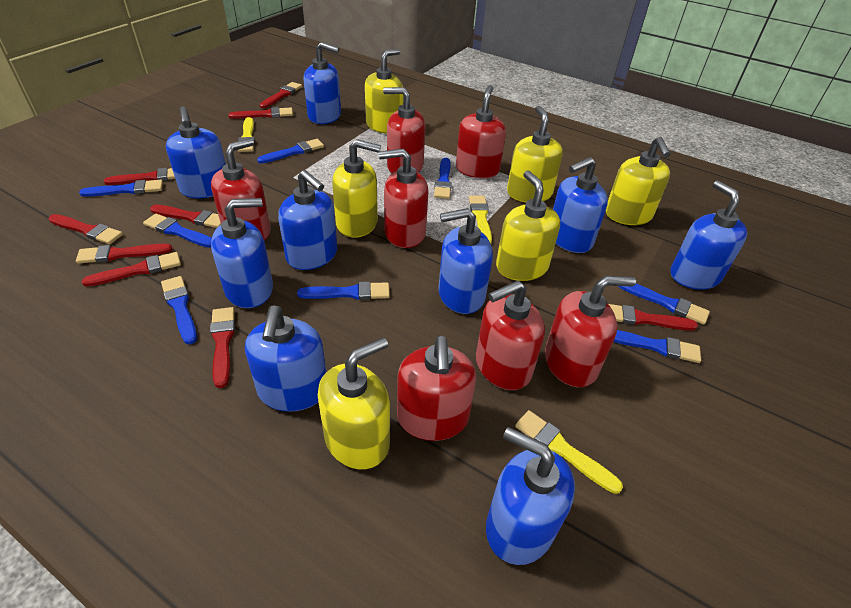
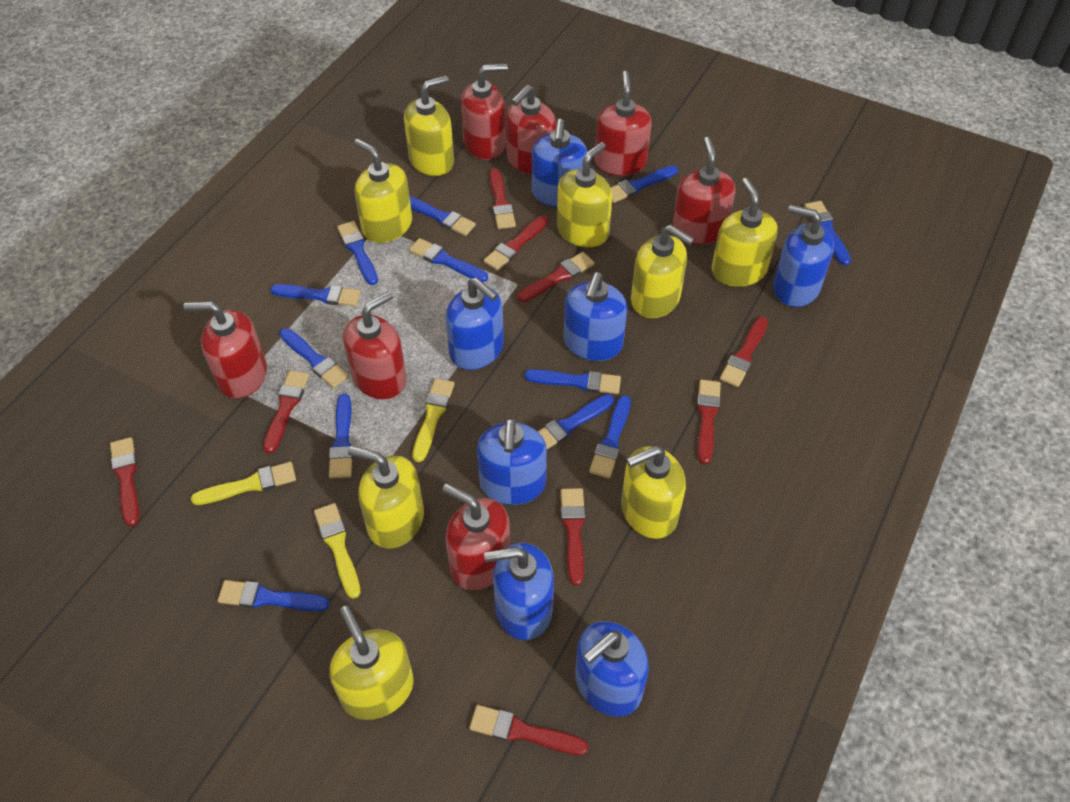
blue brush: [79,180,163,197] [143,214,212,248] [161,276,197,345] [257,139,324,164] [297,282,390,300] [434,158,452,199] [614,330,701,363] [618,284,710,325] = 8 -> [218,580,330,611] [270,284,361,306] [279,328,349,388] [329,394,353,478] [337,221,378,285] [409,196,476,236] [409,238,488,282] [524,369,621,394] [537,394,614,449] [589,395,631,478] [610,165,678,203] [804,201,851,266] = 12
blue soap dispenser: [166,106,226,198] [211,198,273,308] [245,305,326,412] [278,170,337,270] [304,42,341,124] [438,208,493,314] [486,427,575,565] [553,157,608,253] [671,180,747,290] = 9 -> [445,277,504,370] [477,418,547,505] [484,542,554,640] [532,119,587,207] [564,273,627,361] [575,621,649,717] [773,205,834,307] = 7
yellow soap dispenser: [318,337,390,470] [332,139,381,238] [365,49,404,134] [496,170,560,281] [507,106,563,202] [606,137,671,225] = 6 -> [330,605,414,720] [348,446,424,549] [354,139,412,243] [404,75,454,176] [557,142,612,248] [621,446,686,539] [631,225,694,318] [712,178,778,287] = 8

